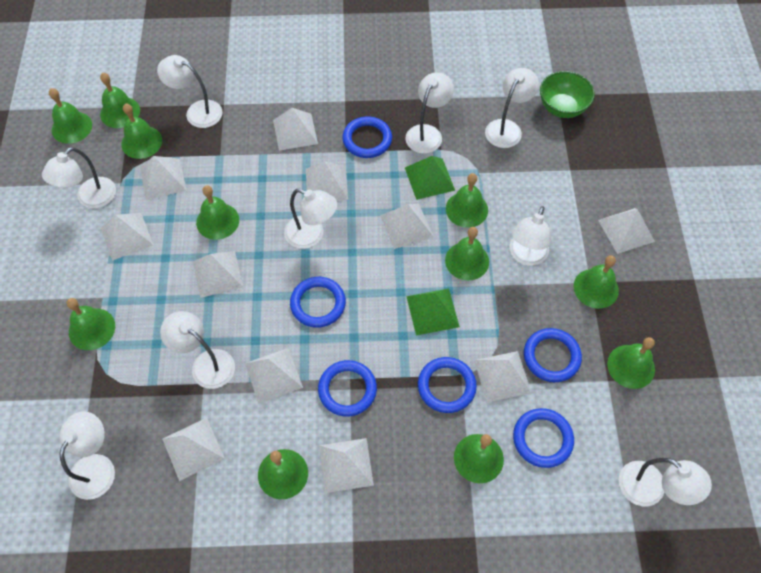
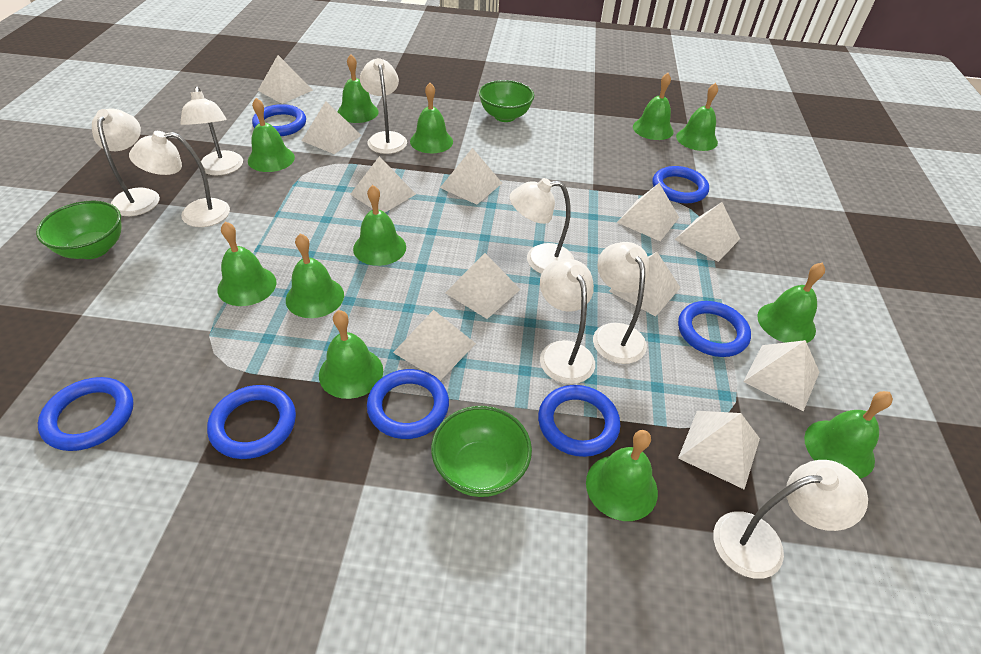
blue ring: [290,277,346,328] [318,360,377,417] [343,116,392,158] [418,357,477,413] [513,408,574,468] [524,328,582,382] = 6 -> [38,377,134,451] [207,385,296,459] [252,104,306,136] [367,369,449,439] [538,385,620,457] [653,166,709,203] [678,301,751,357] = 7
green bell: [49,88,92,144] [66,298,115,350] [100,73,140,128] [121,104,162,159] [196,185,239,240] [258,449,308,499] [445,227,489,280] [446,173,488,228] [454,434,504,483] [573,255,619,309] [607,337,655,389] = 11 -> [217,222,277,306] [248,98,295,172] [286,233,344,318] [319,310,383,399] [337,54,379,123] [353,185,406,266] [410,83,453,153] [586,430,658,521] [633,73,673,140] [676,83,718,151] [757,262,825,343] [804,391,893,478] = 12
green bowl: [540,71,595,118] = 1 -> [36,201,121,259] [431,406,532,497] [479,80,534,122] = 3
green pyramid: [405,156,455,200] [406,288,460,336] = 2 -> none = 0
white lamp: [42,147,116,208] [59,412,115,500] [157,55,223,128] [160,311,235,389] [284,189,337,249] [405,73,454,154] [485,68,539,148] [509,206,551,266] [619,458,712,506] = 9 -> [92,108,160,216] [129,131,230,227] [180,86,243,175] [360,58,407,154] [509,178,574,274] [540,259,595,384] [593,242,650,364] [713,460,868,579] = 8

